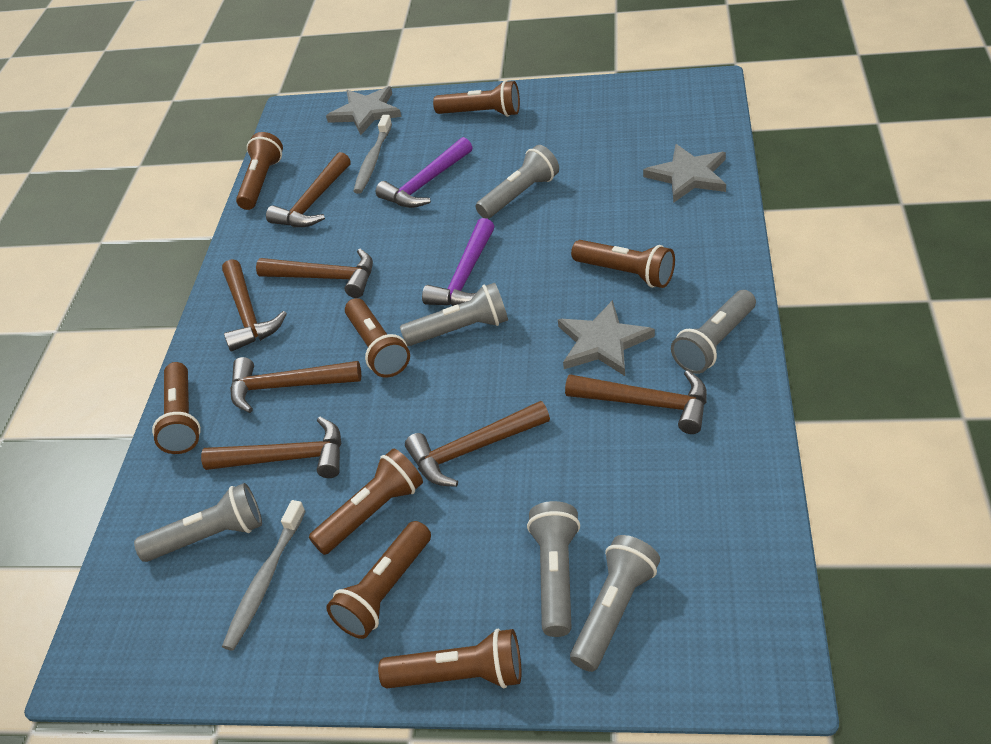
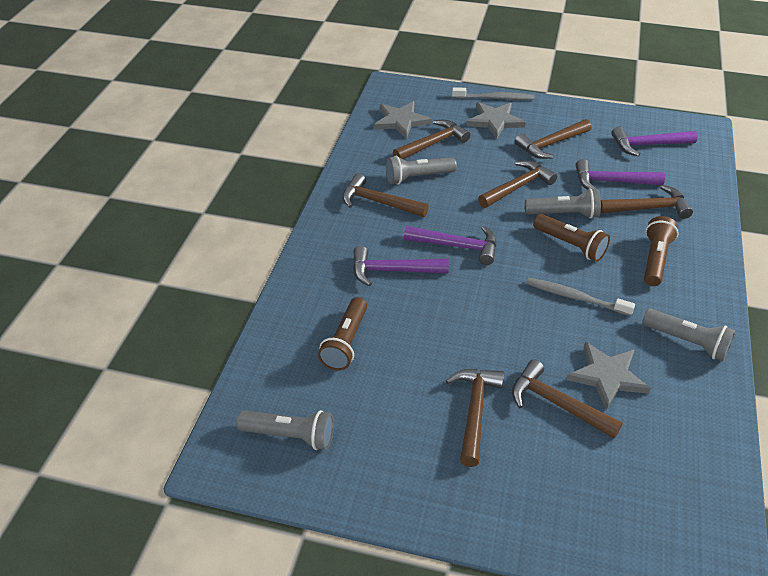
brown flashlight: [152,362,201,454] [236,132,283,210] [309,449,423,555] [326,521,431,639] [345,298,410,378] [378,629,521,688] [433,80,520,117] [571,240,675,288] = 8 -> [318,297,367,371] [533,214,610,262] [644,216,679,286] = 3
grey flashlight: [134,483,262,562] [400,283,508,346] [476,145,559,219] [527,501,580,637] [570,535,660,672] [671,290,756,374] = 6 -> [236,410,334,450] [386,156,457,185] [525,188,601,219] [642,308,736,361] = 4
purple hammer: [376,137,473,208] [422,218,495,306] = 2 -> [353,246,449,286] [404,226,497,265] [575,159,665,190] [611,127,698,156] = 4

